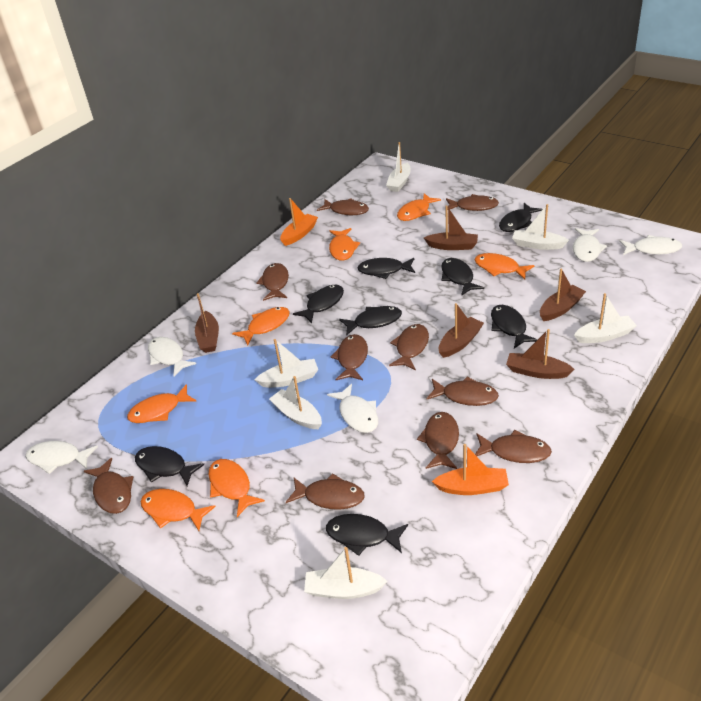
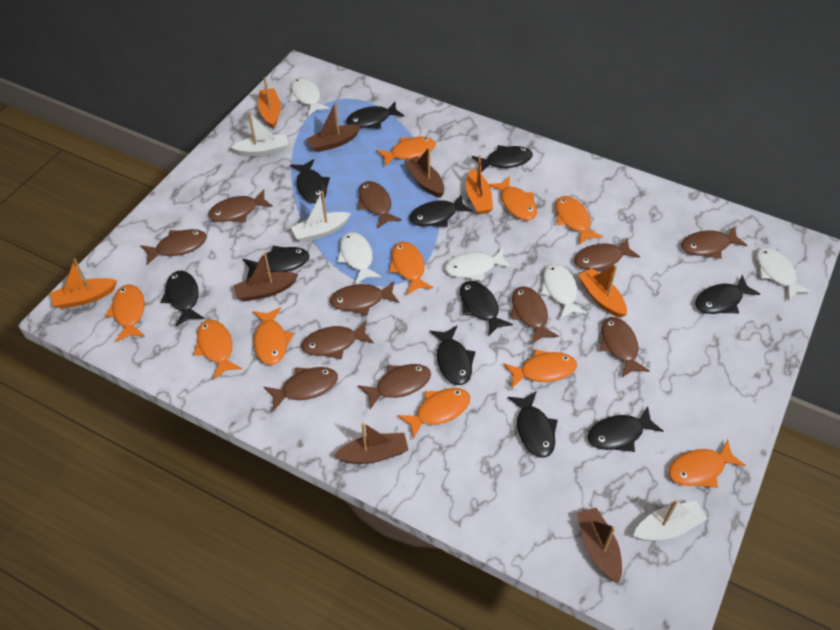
black fish: [135,446,204,486] [293,285,344,323] [326,514,408,556] [339,306,402,336] [358,258,415,279] [441,258,484,296] [491,305,538,348] [499,203,543,232] = 8 -> [161,271,204,326] [243,246,309,279] [290,159,330,203] [346,101,404,129] [409,194,473,227] [429,326,476,385] [460,281,513,336] [472,145,533,172] [508,391,558,458] [587,406,663,452] [695,275,760,314] = 11
brown fish: [84,458,133,514] [256,263,289,301] [286,473,365,510] [317,198,369,215] [331,334,368,380] [389,324,429,370] [417,412,459,469] [426,377,499,406] [446,194,499,211] [475,430,552,463] = 10 -> [140,229,207,265] [208,189,273,222] [264,367,338,411] [301,321,374,359] [330,281,399,315] [358,181,402,228] [358,364,431,409] [511,286,559,344] [574,238,640,271] [600,317,650,377] [681,227,747,259] = 11
orange boat: [280,198,318,246] [432,444,509,495] = 2 -> [50,259,117,309] [258,77,281,129] [466,155,493,215] [578,265,627,318] = 4
orange fish: [127,384,197,423] [141,489,216,531] [209,459,265,517] [232,307,289,345] [329,228,360,261] [397,193,441,221] [475,253,535,279] = 7 -> [105,285,145,342] [194,320,242,380] [253,307,293,365] [376,137,436,167] [389,242,433,295] [398,388,470,439] [489,176,537,220] [503,349,577,388] [556,196,603,245] [668,440,746,488] = 10
white boat: [255,339,318,388] [269,376,322,429] [304,547,388,599] [386,142,411,192] [512,204,569,250] [574,293,637,343] = 6 -> [230,113,288,157] [291,191,351,242] [633,499,707,541] = 3

